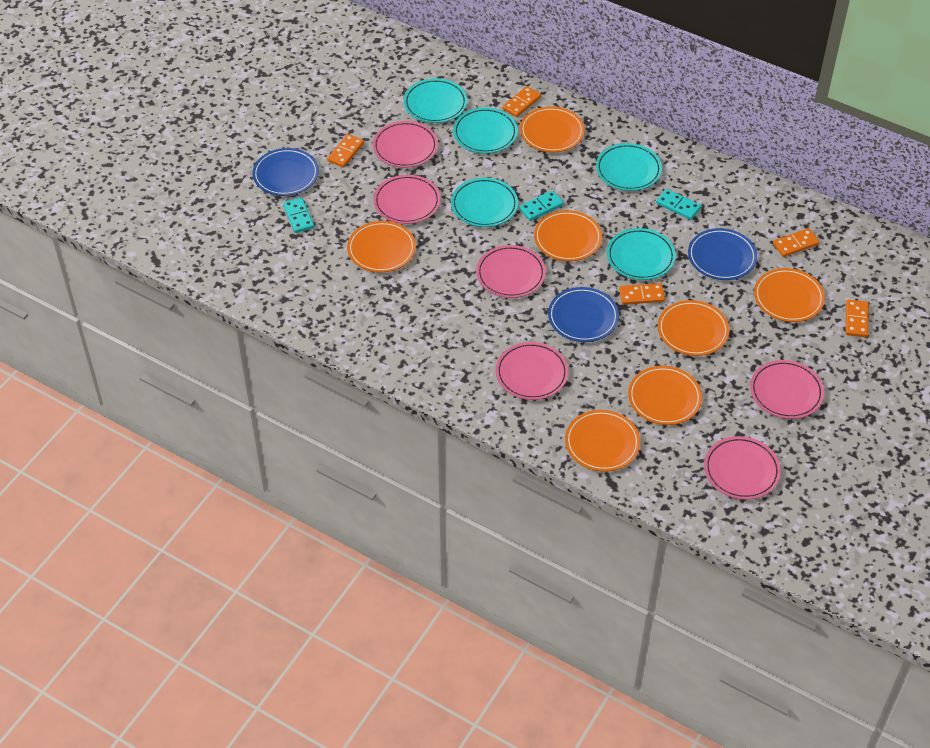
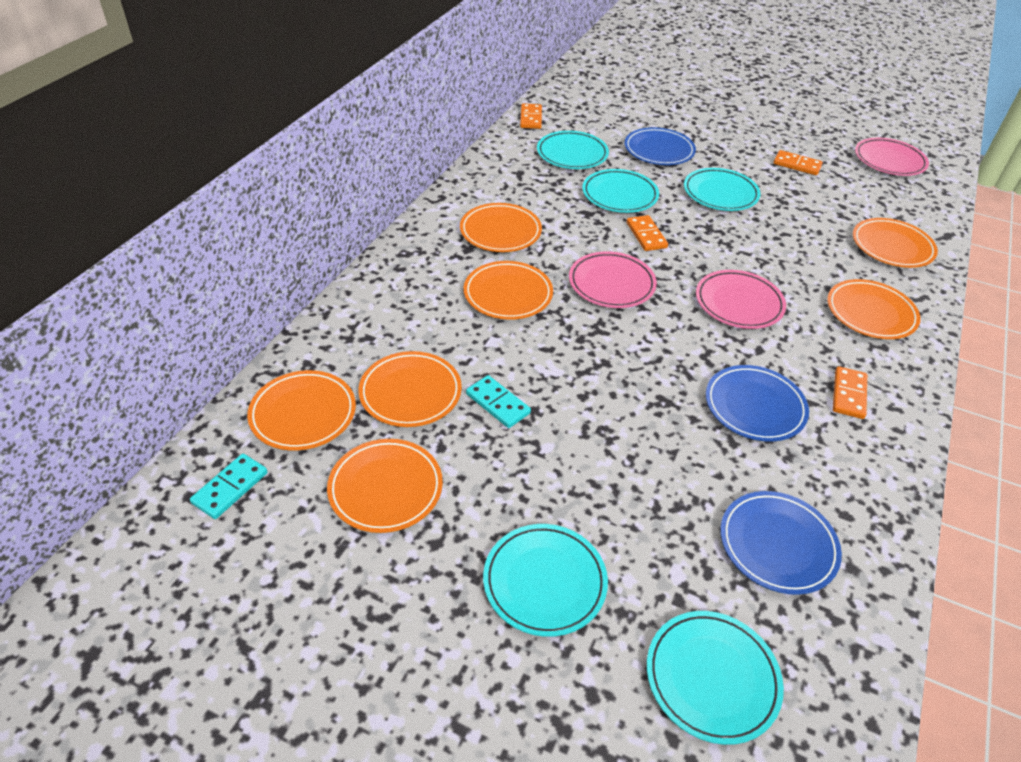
orange domino: [327,134,364,168] [502,86,541,117] [619,283,665,305] [773,228,820,257] [846,299,869,337] = 5 -> [520,103,542,129] [626,215,668,251] [774,150,823,175] [833,366,867,419] = 4
pink plate: [373,121,438,168] [373,175,440,224] [476,245,546,298] [496,342,568,400] [704,436,781,500] [750,360,824,419] = 6 -> [569,251,657,308] [696,270,786,329] [855,138,929,176] = 3
turquoise domino: [283,197,314,233] [519,190,564,221] [656,189,701,220] = 3 -> [190,454,268,519] [466,375,531,428] = 2

